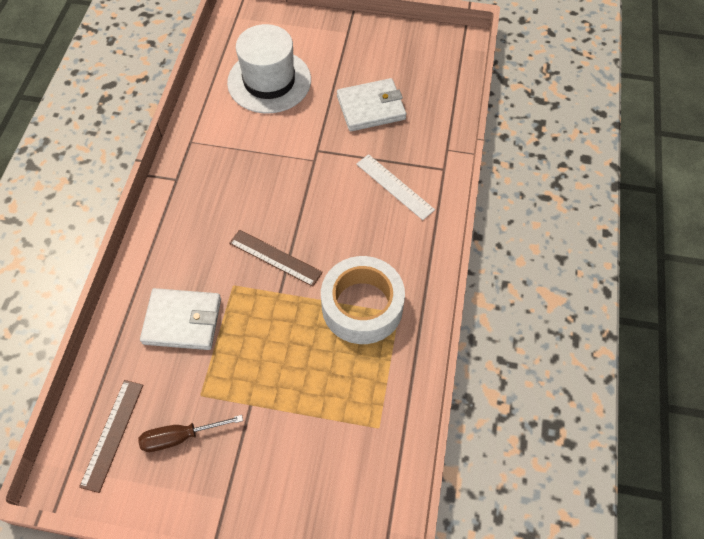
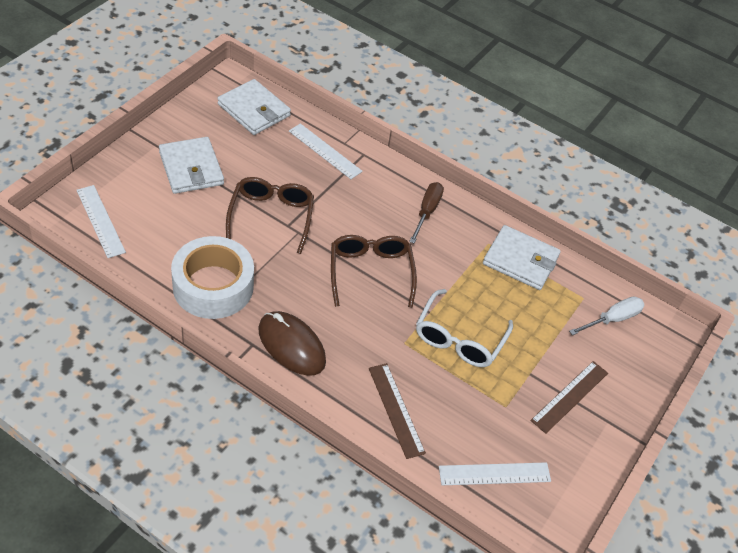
brown glasses: none = 0 -> [226,177,314,254] [331,235,417,308] = 2
brown mouse: none = 0 -> [258,311,326,376] = 1
white glasses: none = 0 -> [416,289,513,367] = 1
white hat: [227,24,311,113] = 1 -> none = 0
white ruler: [356,154,435,220] = 1 -> [77,185,126,258] [289,123,363,179] [439,462,551,485] = 3
white screwdriver: none = 0 -> [569,296,644,335] = 1
white wallet: [140,288,221,350] [337,78,406,131] = 2 -> [159,137,224,194] [217,79,291,135] [483,225,561,290] = 3

